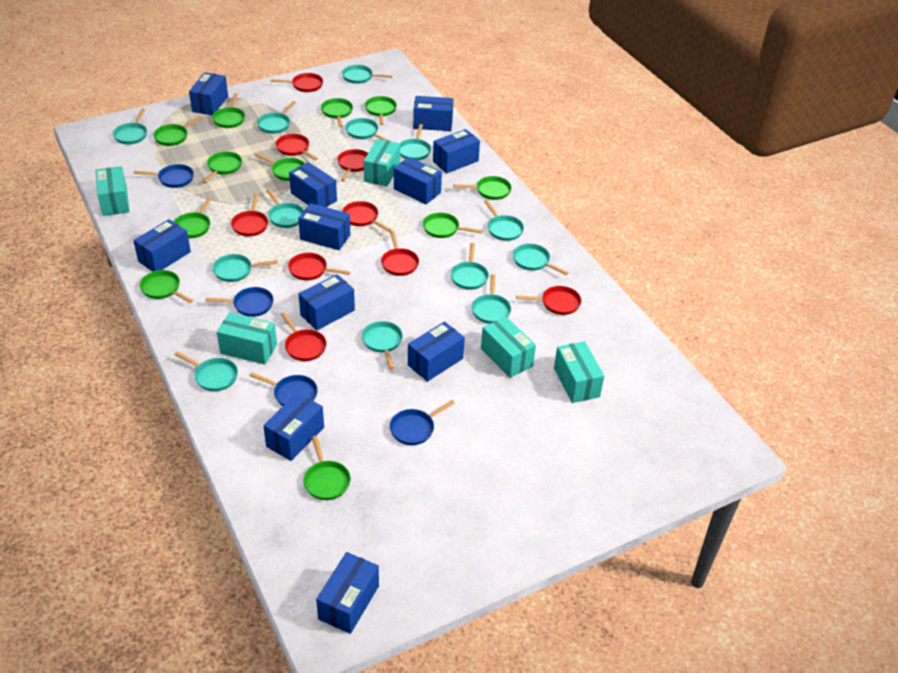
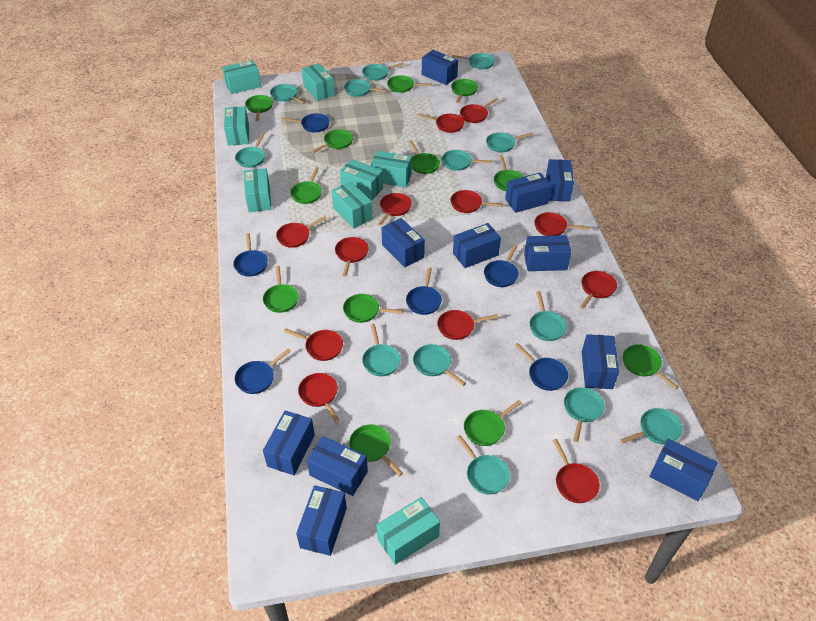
blue pan: [134,164,194,188] [205,287,274,317] [249,372,318,406] [390,400,455,445] = 4 -> [233,233,268,277] [235,348,291,394] [282,113,330,132] [406,267,442,315] [484,245,519,287] [515,343,568,391] = 6
green pan: [139,270,193,303] [153,115,202,146] [174,196,213,238] [203,152,242,183] [212,93,245,128] [255,153,305,181] [304,436,351,500] [321,98,353,127] [365,96,397,125] [423,213,483,238] [453,176,512,200] = 11 -> [245,95,273,121] [263,266,299,313] [290,167,322,204] [312,129,353,153] [343,294,403,323] [349,424,403,476] [387,75,432,93] [409,140,440,174] [451,79,478,103] [464,400,522,446] [494,155,523,191] [623,344,679,389] = 12
red pan: [231,193,268,236] [271,73,323,92] [276,134,318,161] [281,312,327,361] [288,253,350,280] [337,149,368,182] [342,201,391,232] [381,230,419,276] [516,286,581,315] = 9 -> [276,216,327,248] [284,328,343,361] [298,373,340,423] [335,237,369,277] [377,193,412,226] [418,114,464,133] [437,310,498,340] [450,190,503,213] [460,98,498,123] [534,212,590,236] [552,439,600,503] [580,271,617,309] = 12
turquoise box: [95,166,130,216] [217,312,277,364] [364,139,400,186] [481,316,536,378] [554,341,604,403] = 5 -> [222,60,261,94] [224,106,249,146] [244,168,271,212] [302,63,335,101] [331,182,373,228] [340,159,383,201] [371,151,412,187] [377,497,440,565] = 8

